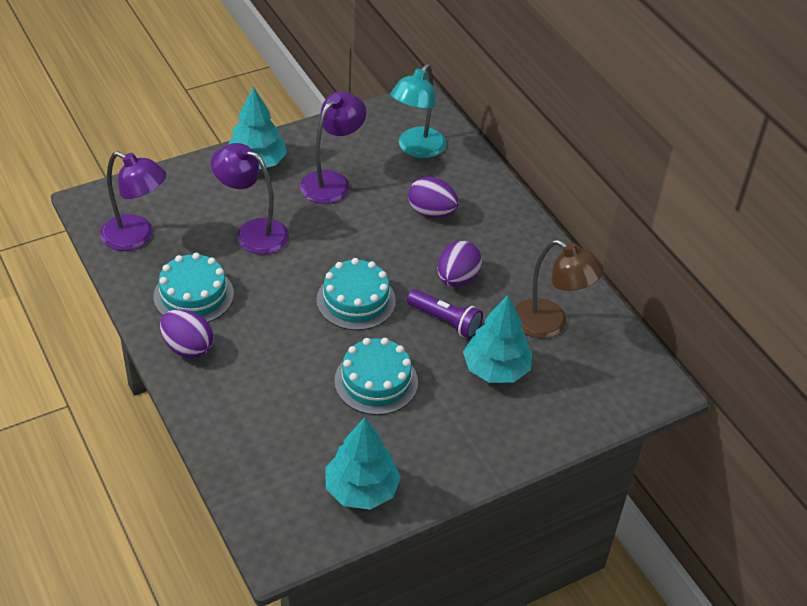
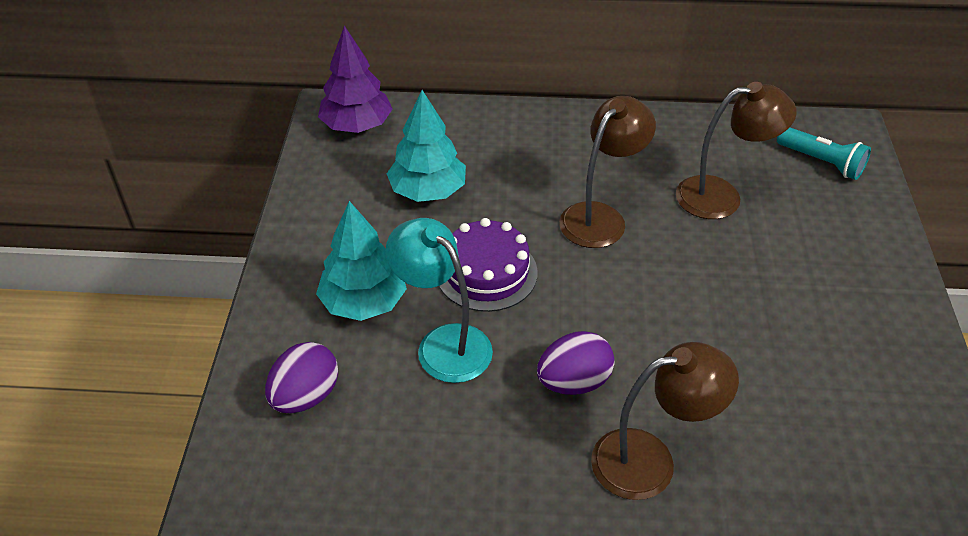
brown lamp: [515,240,604,338] = 1 -> [559,96,656,248] [591,342,739,500] [676,82,797,219] = 3
purple cake: none = 0 -> [439,218,538,312] = 1
purple egg: [160,309,213,359] [408,177,459,218] [437,241,482,287] = 3 -> [265,342,338,413] [537,331,615,395] = 2
purple flashlight: [407,289,483,339] = 1 -> none = 0
purple lamp: [100,151,166,251] [211,143,289,255] [300,91,366,204] = 3 -> none = 0
purple tree: none = 0 -> [318,26,393,133] = 1
turquoise cake: [154,253,234,322] [316,258,396,330] [334,338,418,415] = 3 -> none = 0
turquoise flashlight: none = 0 -> [777,127,871,180] = 1
turquoise tree: [229,87,287,169] [325,417,401,510] [463,295,532,383] = 3 -> [316,201,407,321] [387,90,466,202] = 2

